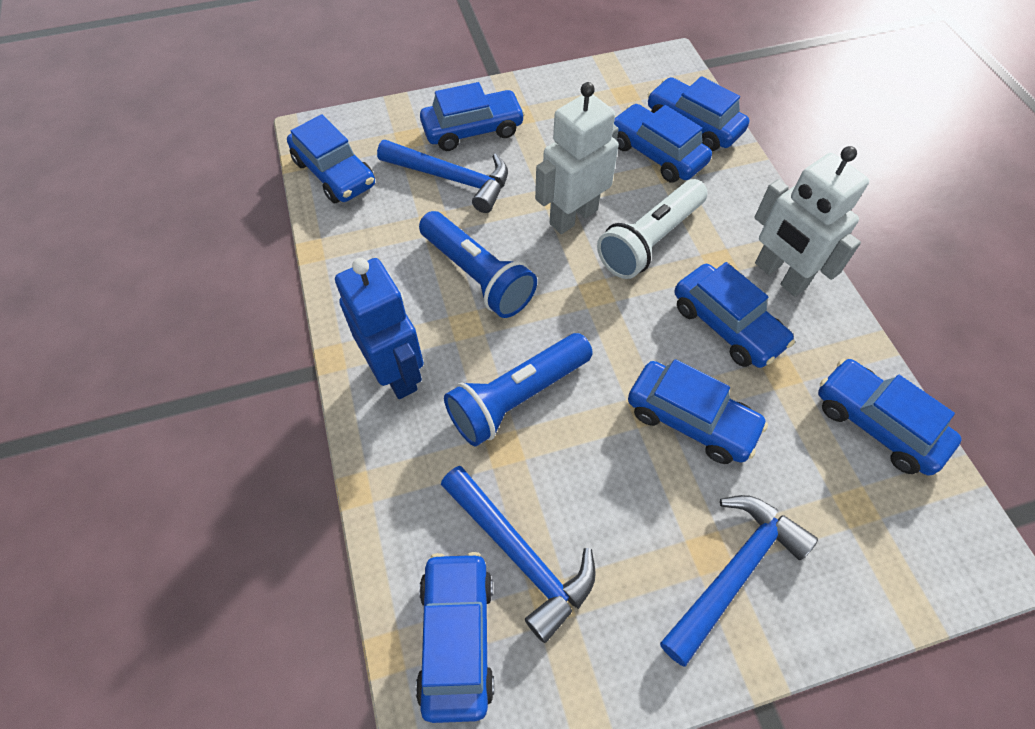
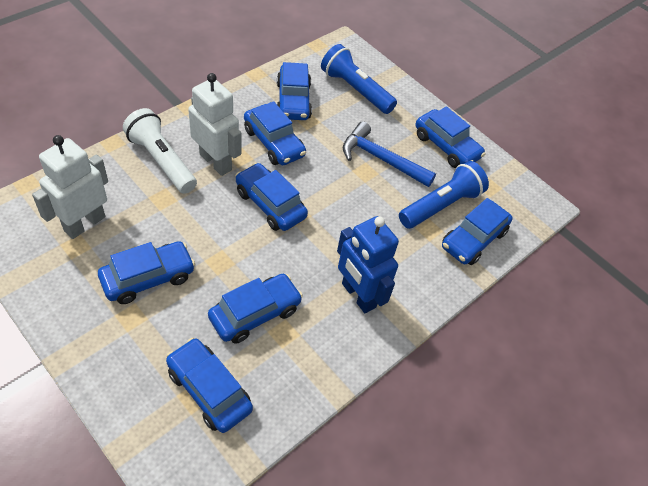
blue hammer: [377,140,508,213] [441,466,596,643] [660,495,818,667] = 3 -> [343,121,436,187] = 1

